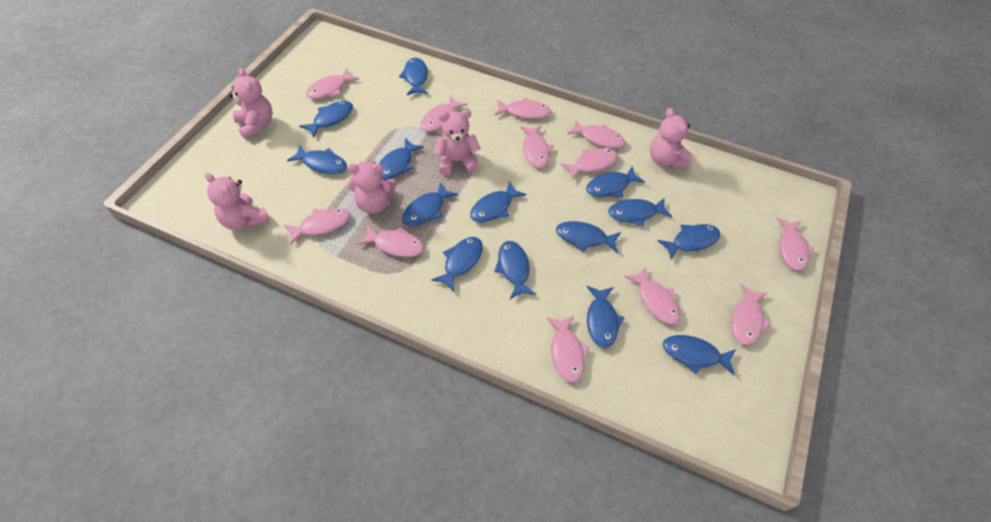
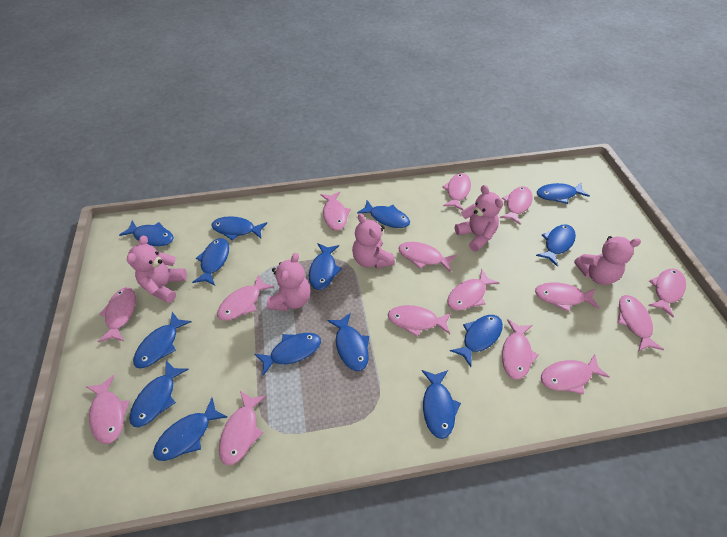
pink fish: [284,208,350,244] [306,68,359,99] [357,224,424,257] [420,95,467,132] [495,98,551,119] [520,125,554,168] [547,316,589,382] [560,148,618,180] [567,119,625,148] [624,267,680,325] [731,284,771,345] [777,217,814,271] = 12 -> [86,375,130,444] [98,287,136,342] [217,274,274,321] [219,391,266,465] [320,192,351,231] [388,305,451,337] [399,242,456,272] [442,173,471,211] [447,269,499,311] [500,186,533,225] [502,319,539,379] [535,282,599,312] [541,354,610,394] [618,295,664,351] [648,269,686,317] = 15

